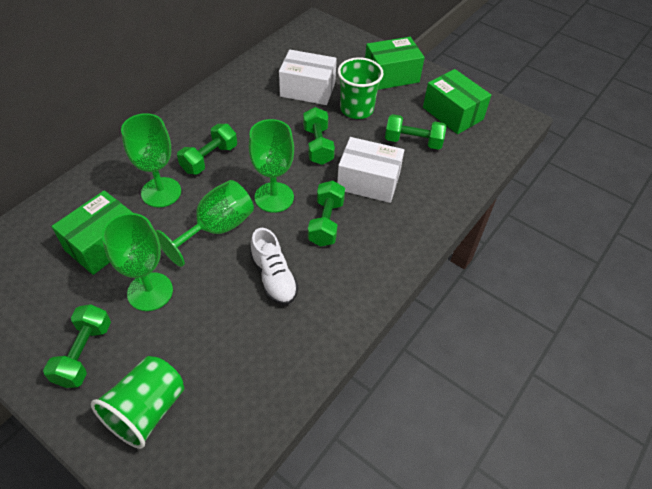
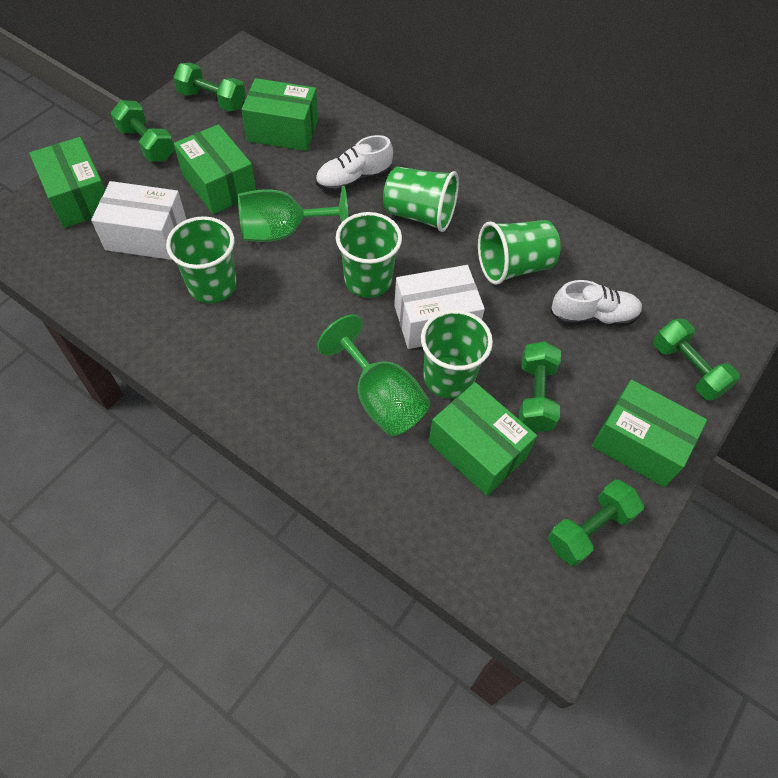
green box: [52,190,133,275] [365,37,425,90] [423,69,491,134] = 3 -> [29,137,105,228] [174,124,256,214] [241,78,318,151] [428,382,537,496] [592,379,707,487] = 5
green cup: [91,356,184,449] [338,57,384,119] = 2 -> [166,216,237,303] [336,212,402,298] [383,167,459,232] [421,310,493,399] [478,220,561,285] = 5
green goblet: [102,213,173,311] [121,113,181,208] [156,180,254,267] [249,119,294,213] = 4 -> [238,186,348,242] [317,315,430,436] = 2
white shoe: [250,228,299,305] = 1 -> [316,135,393,192] [551,280,642,326] = 2

